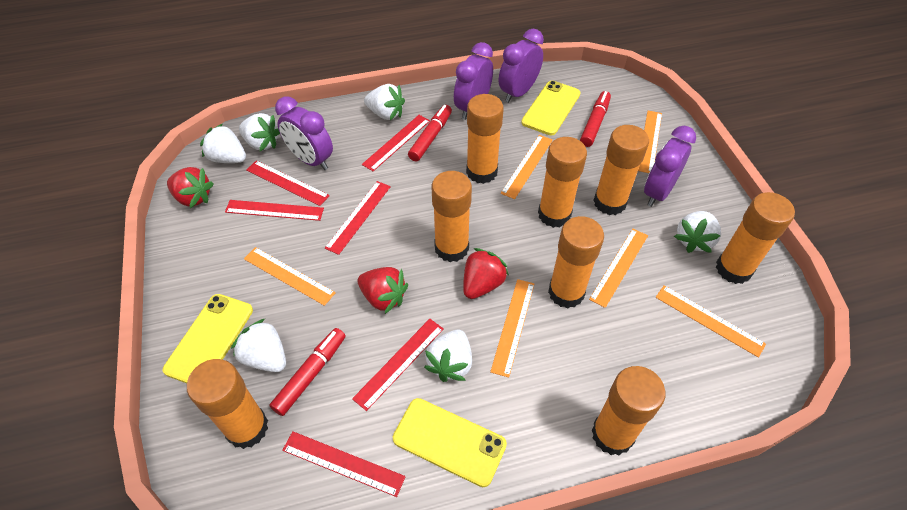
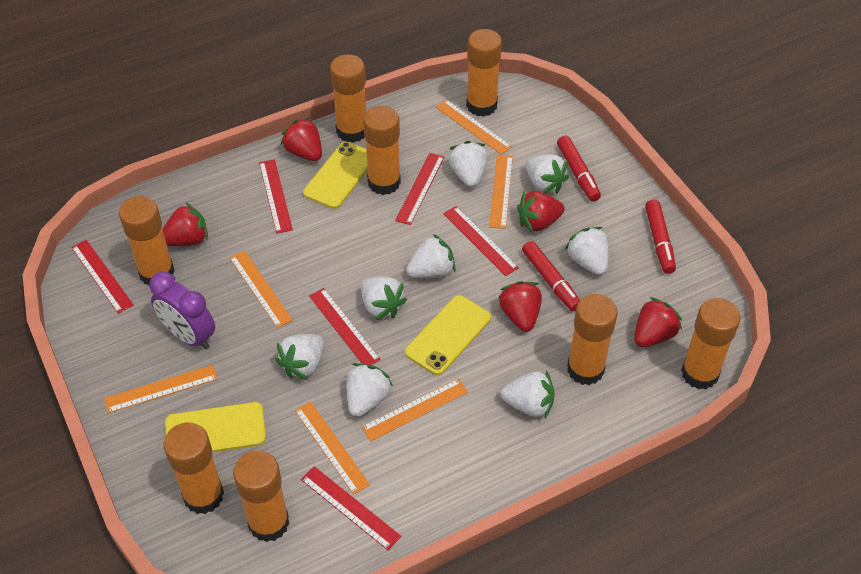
purple clock: [275,96,333,170] [454,42,493,120] [499,29,544,103] [644,126,696,207] = 4 -> [150,271,215,350] = 1
red strawberry: [167,167,214,208] [358,267,408,314] [463,248,509,299] = 3 -> [162,203,208,246] [281,117,322,161] [498,281,542,332] [517,191,565,233] [634,297,682,347] = 5
white strawberry: [200,124,246,163] [231,319,286,372] [239,113,280,151] [364,84,405,120] [424,329,472,382] [674,211,721,253] = 6 -> [275,334,324,380] [347,363,393,417] [361,276,407,320] [406,234,456,278] [448,141,488,187] [501,370,554,418] [526,154,569,193] [565,227,609,275] = 8

